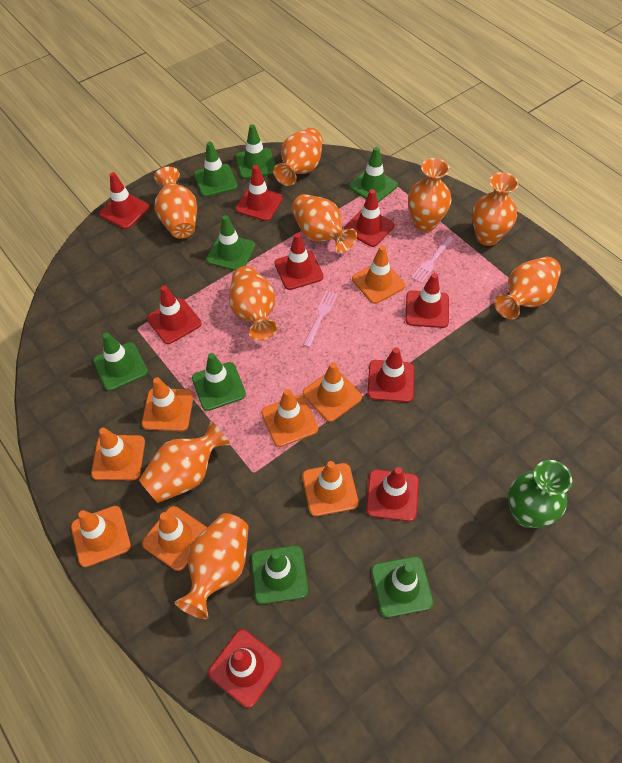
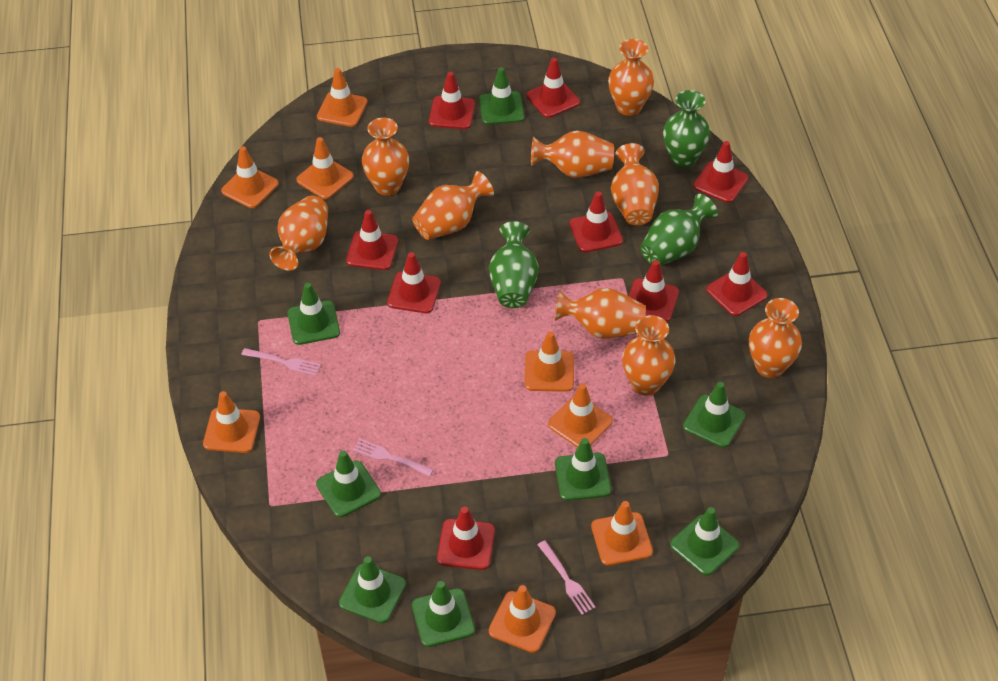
green vase: [508,460,572,528] = 1 -> [489,221,539,308] [640,194,718,266] [663,90,710,168] = 3
pink fork: [303,291,338,348] [411,236,454,284] = 2 -> [241,348,321,376] [353,439,434,477] [537,540,596,615] = 3

